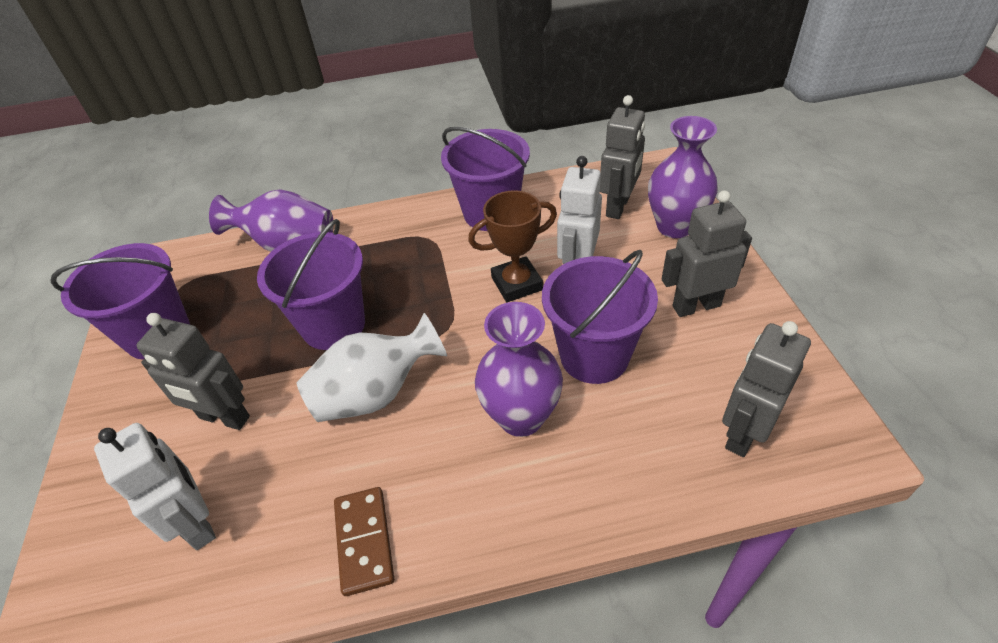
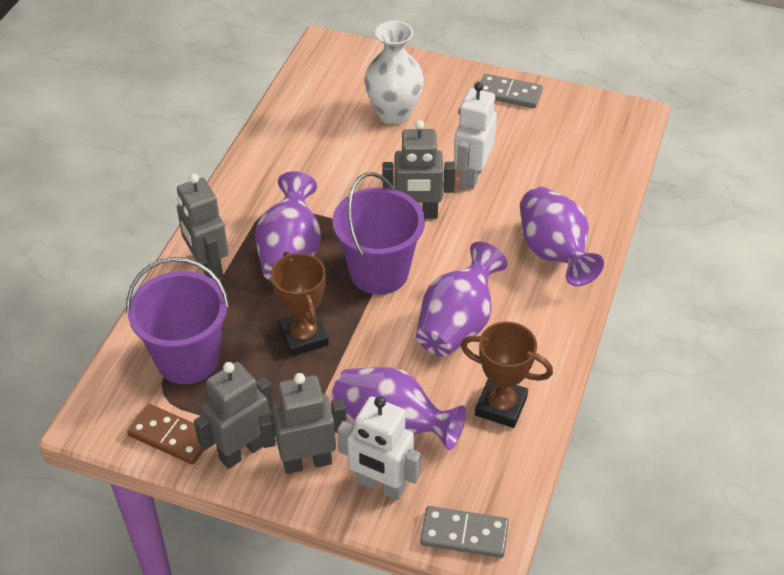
brown trophy: [468,190,557,302] = 1 -> [271,251,329,357] [461,322,553,428] = 2
grey domino: none = 0 -> [420,506,509,558] [481,74,543,108] = 2
purple bucket: [51,243,190,360] [257,219,365,350] [441,127,530,231] [542,250,658,384] = 4 -> [126,257,229,384] [332,172,425,295] = 2
purple vase: [209,189,333,252] [475,302,563,437] [648,116,718,238] = 3 -> [255,171,321,282] [331,367,466,450] [416,242,508,357] [520,187,604,286] = 4

